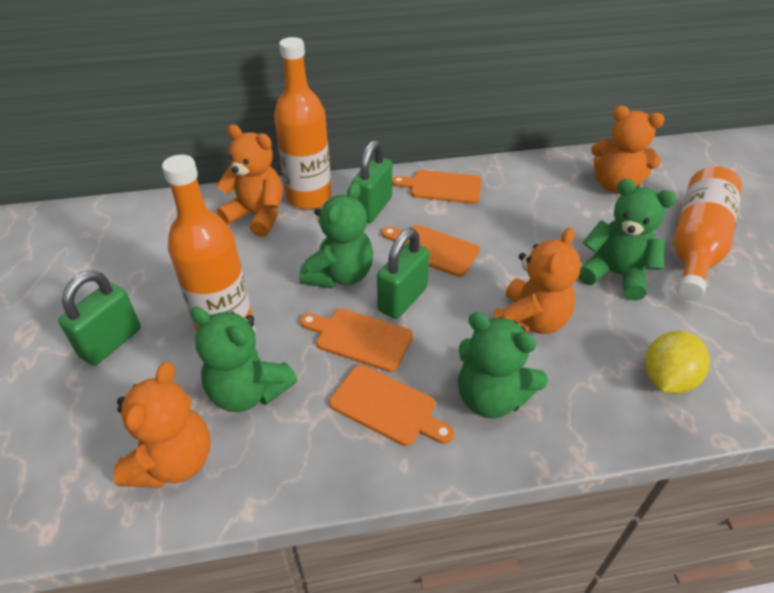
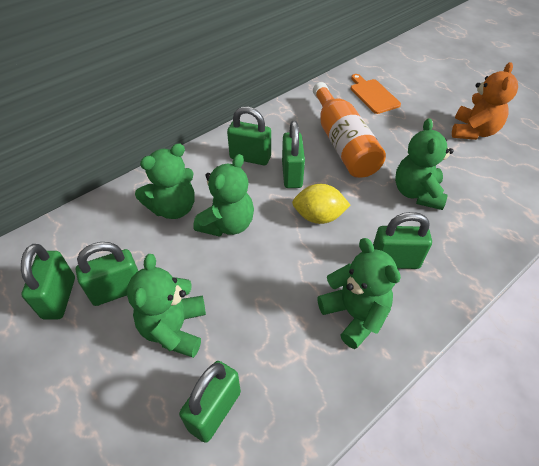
green padlock: [58,270,141,366] [351,140,392,223] [377,228,430,319] = 3 -> [21,244,75,320] [76,242,138,306] [179,361,241,443] [227,107,271,165] [282,121,305,188] [373,212,432,269] = 6
green teddy bear: [190,307,297,412] [300,182,373,289] [458,312,548,418] [578,179,677,301] = 4 -> [127,254,206,358] [135,143,195,219] [193,154,254,237] [317,238,401,349] [395,118,454,210] = 5
orange bottle: [162,155,254,333] [274,37,332,210] [674,166,742,301] = 3 -> [313,82,386,178] = 1
orange cutting board: [300,308,413,372] [329,365,454,446] [382,225,480,277] [392,170,482,204] = 4 -> [351,74,401,114] = 1
orange teddy bear: [113,362,211,488] [217,125,283,237] [494,227,581,334] [591,106,665,194] = 4 -> [452,62,518,140] = 1

